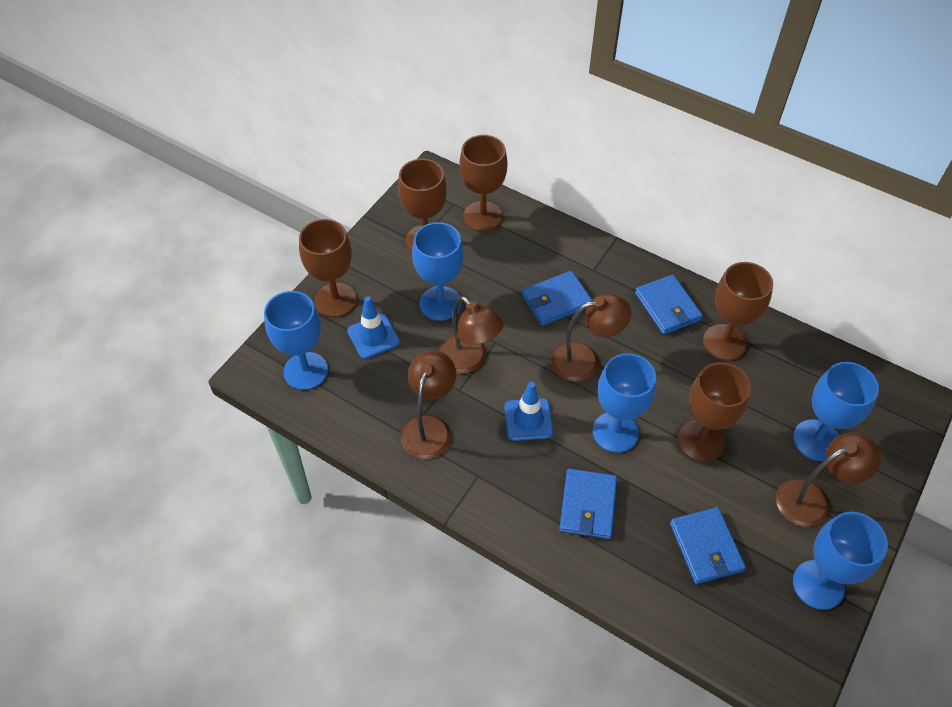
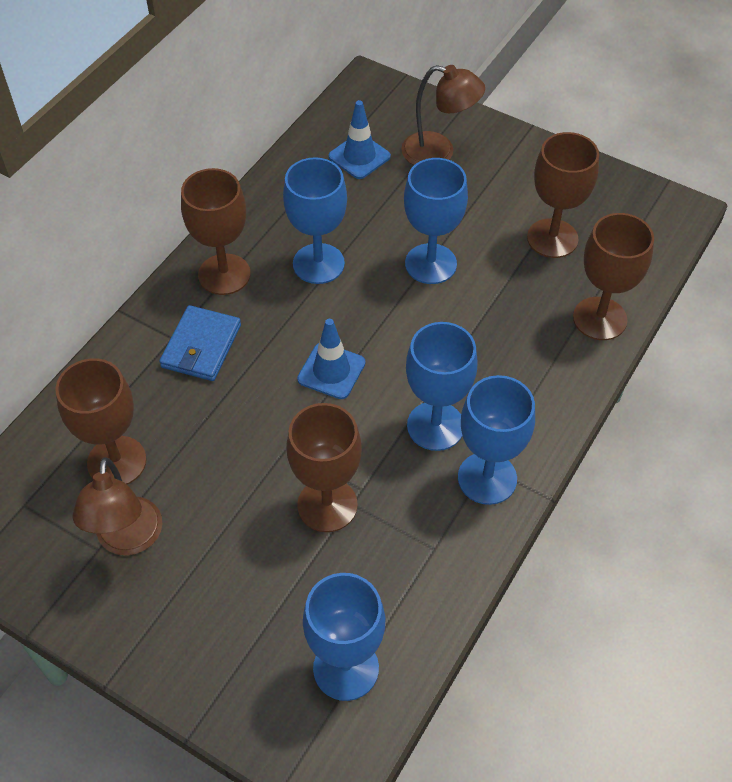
blue wallet: [522,271,592,326] [559,469,617,539] [635,275,703,334] [670,507,746,584] = 4 -> [159,305,241,381] = 1
brown lamp: [401,350,456,459] [439,296,504,374] [551,293,631,382] [776,433,881,527] = 4 -> [73,457,162,556] [401,65,485,165] = 2

